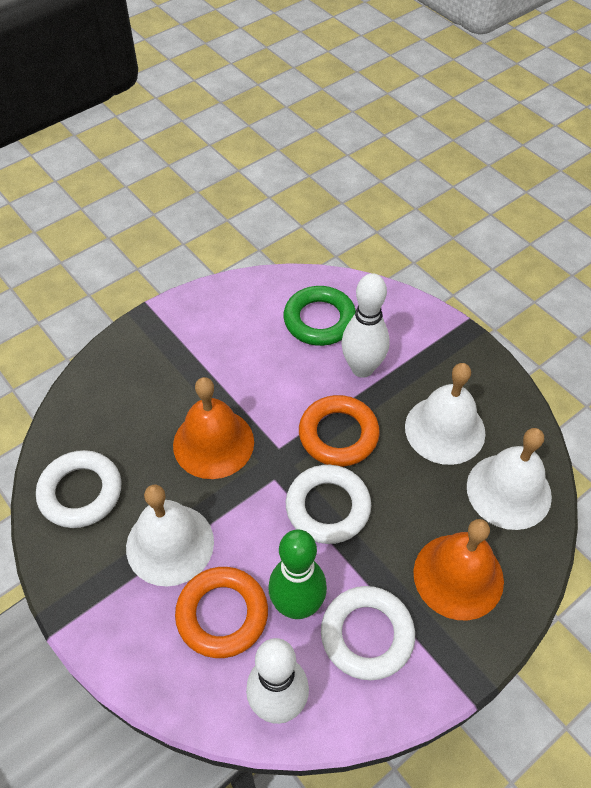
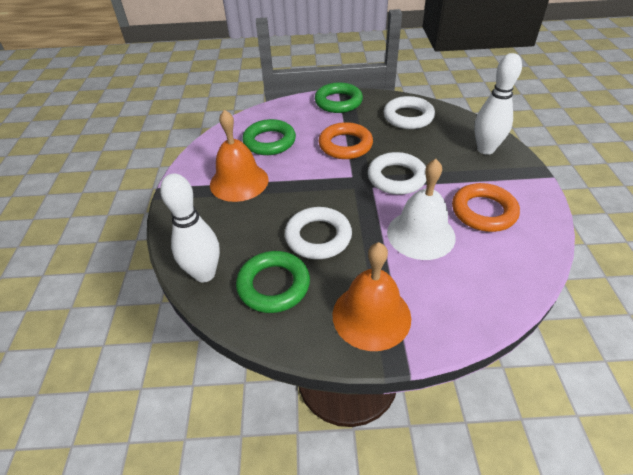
green bowling pin: [268,529,327,619] = 1 -> none = 0
green ring: [283,286,356,346] = 1 -> [236,251,310,313] [242,119,296,155] [315,82,363,113] = 3
white bell: [126,485,214,586] [405,363,485,465] [467,428,552,530] = 3 -> [387,159,456,260] = 1

